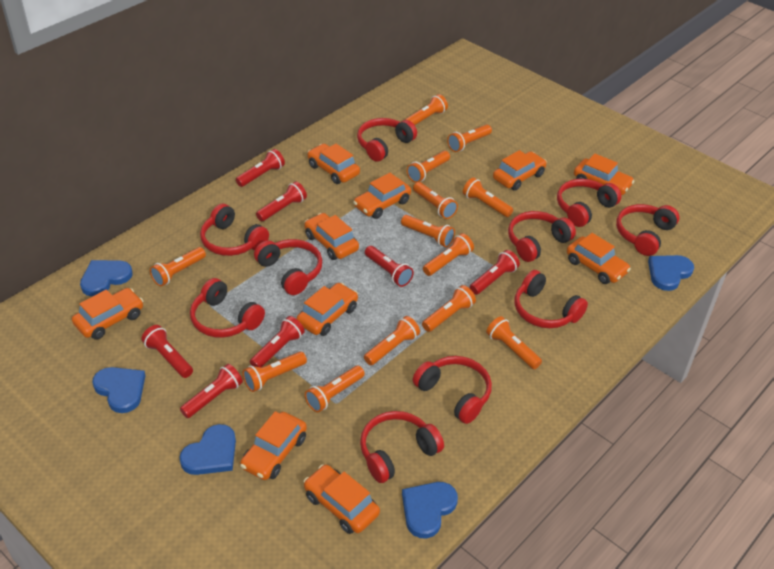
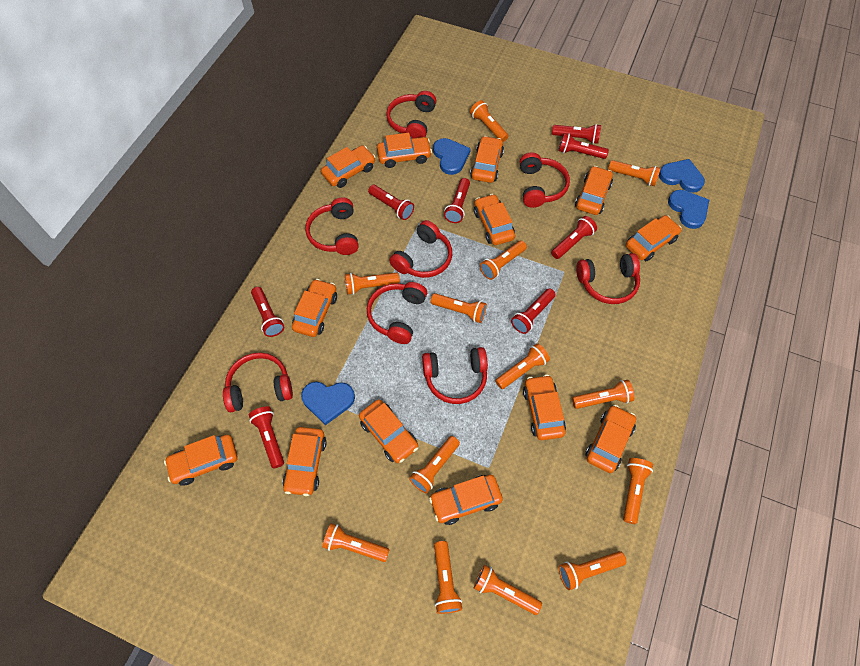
blue heart: [80,260,133,296] [92,367,146,413] [179,424,236,475] [402,482,458,538] [648,255,694,291] = 5 -> [301,382,355,425] [433,138,471,175] [659,159,705,193] [668,190,709,229] = 4
orange car: [72,288,143,340] [240,411,307,480] [297,283,358,336] [304,213,359,260] [304,465,380,534] [307,144,360,184] [353,173,411,219] [493,150,547,191] [567,233,631,284] [574,154,634,195] = 10 -> [164,435,238,486] [283,427,327,496] [292,279,337,337] [321,145,375,188] [359,399,418,463] [377,133,432,168] [429,475,503,525] [470,136,504,183] [474,194,515,245] [523,375,566,440] [575,166,613,215] [585,405,636,473] [626,215,682,261] = 13
red flashlight: [142,325,193,378] [180,364,243,418] [236,149,285,187] [250,316,305,368] [256,181,307,221] [365,246,414,287] [470,250,520,295] = 7 -> [249,406,284,469] [251,287,284,337] [368,185,414,220] [444,178,470,223] [511,288,556,334] [551,216,597,259] [552,124,601,144] [558,133,609,159] = 8
red headphones: [190,278,265,338] [200,204,269,256] [254,239,322,295] [357,118,417,162] [360,411,444,483] [413,356,492,424] [508,211,576,262] [515,270,588,328] [557,179,622,227] [616,204,679,256] = 10 -> [223,352,293,412] [305,198,359,255] [367,282,427,344] [386,91,436,138] [389,220,452,278] [422,347,488,404] [520,152,570,208] [576,253,640,304] = 8

